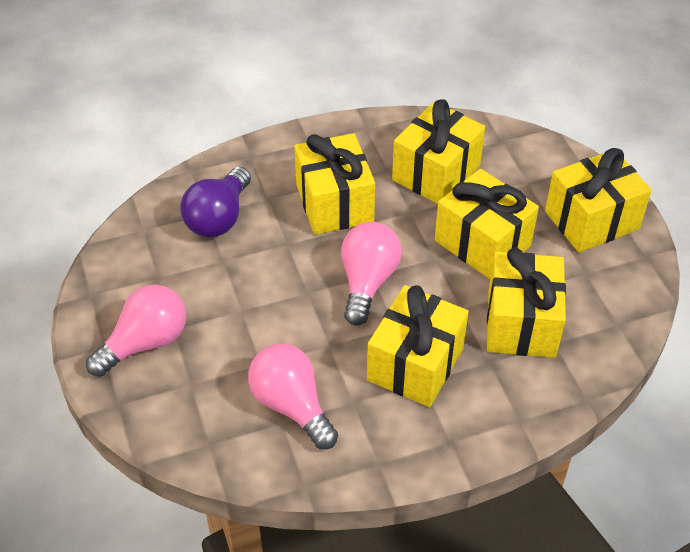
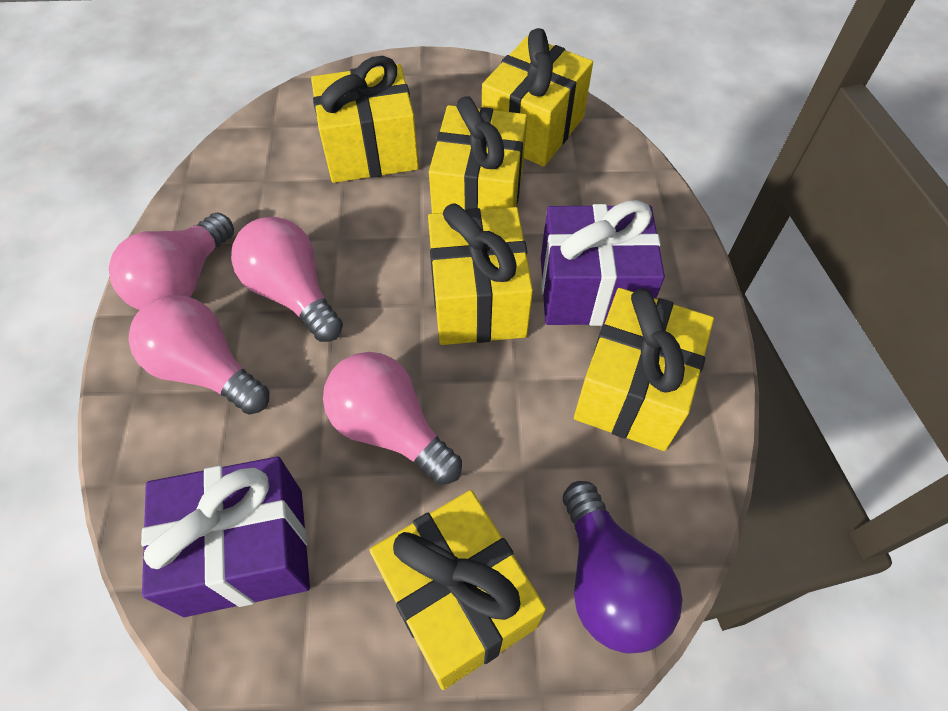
pink light bulb: [86,285,186,377] [248,344,338,449] [341,222,402,326] = 3 -> [109,212,234,310] [129,295,269,415] [231,217,343,342] [323,352,462,485] = 4
purple gift: none = 0 -> [141,456,310,617] [541,200,665,326] = 2

